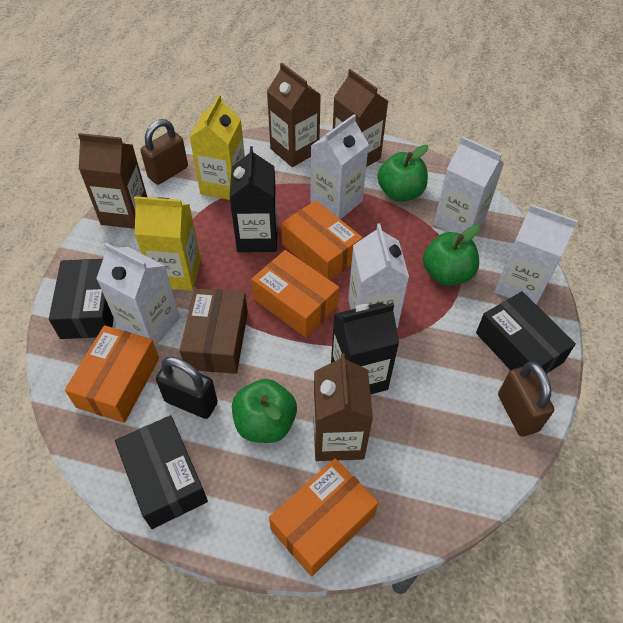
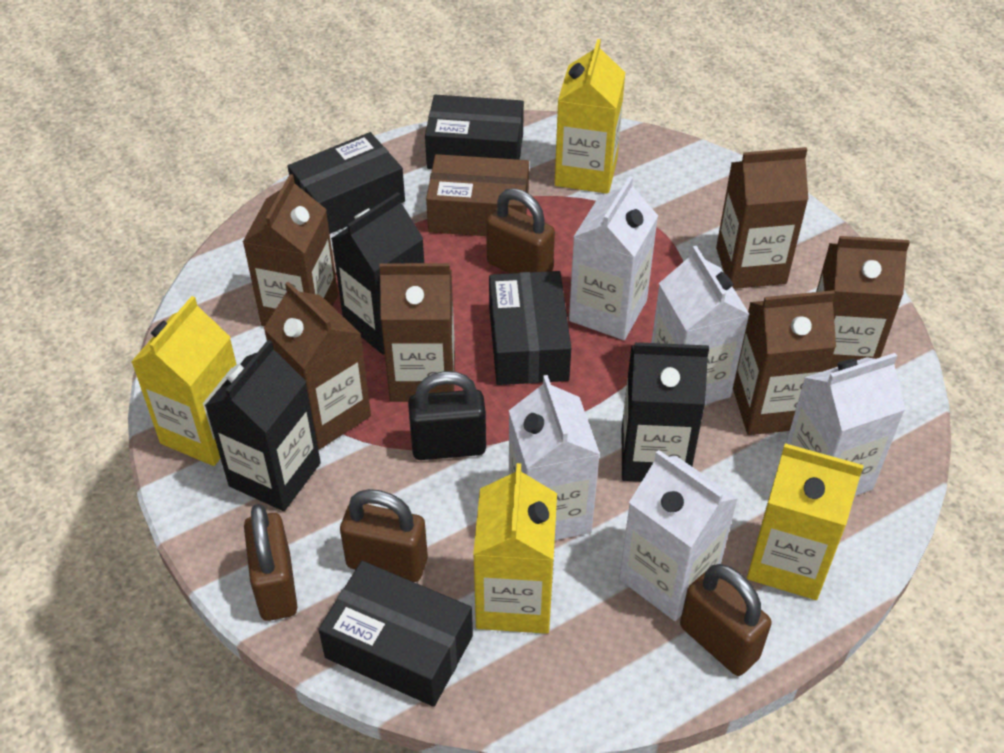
black box: [49,259,114,339] [115,415,208,529] [476,291,576,374] = 3 -> [288,132,405,234] [318,561,473,707] [425,95,524,169] [489,271,571,385] = 4
black carton: [229,146,277,252] [331,302,399,394] = 2 -> [205,339,321,511] [331,192,424,355] [622,342,709,482] = 3
brown carton: [78,133,147,229] [267,63,321,167] [313,353,373,461] [333,69,388,167] = 4 -> [243,174,338,327] [263,281,371,449] [379,263,455,402] [716,147,808,289] [733,290,836,435] [816,236,910,369] = 6
brown padlock: [140,119,188,185] [498,362,554,436] = 2 -> [244,504,297,621] [340,489,428,582] [486,188,555,274] [680,564,772,676] = 4
green apple: [232,379,297,443] [377,145,428,202] [423,225,480,286] = 3 -> none = 0
orange box: [65,325,159,423] [251,250,339,338] [269,458,378,576] [281,200,362,280] = 4 -> none = 0
yellow carton: [134,196,201,291] [189,94,245,200] = 2 -> [131,296,237,466] [473,463,557,634] [555,39,625,194] [747,443,864,600] = 4

